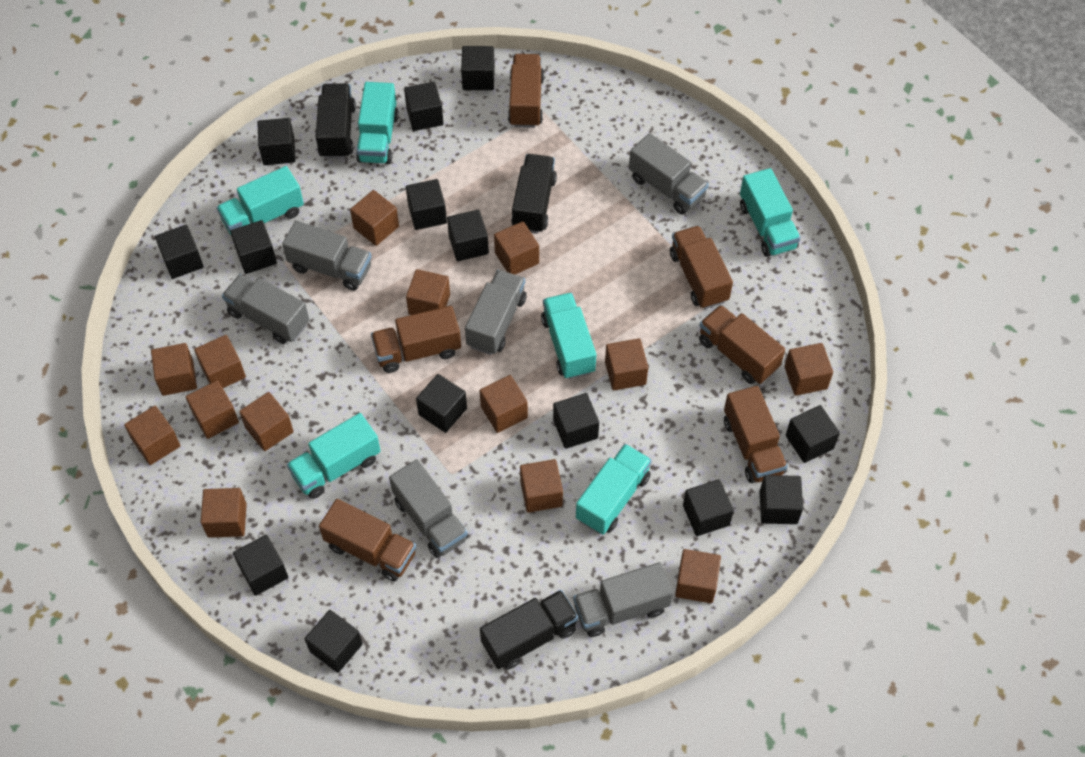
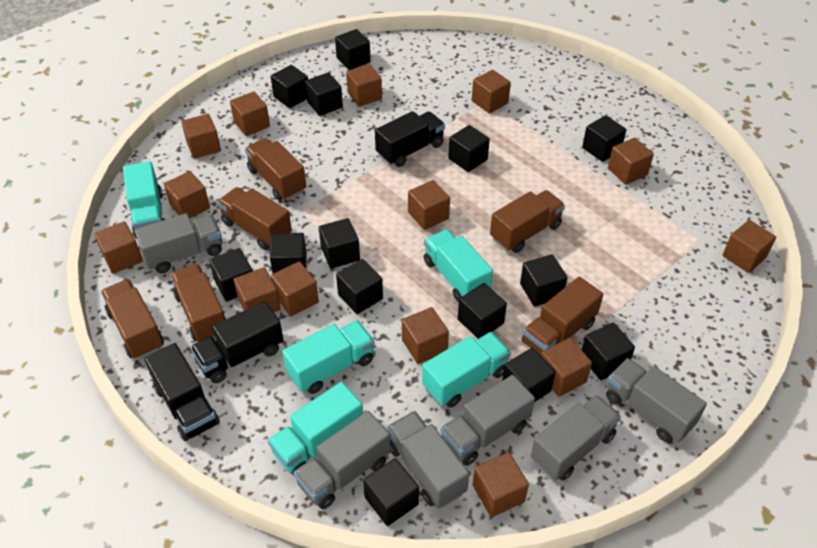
turquoise truck: [216,166,304,235] [287,413,381,499] [356,82,399,164] [541,293,596,379] [576,444,652,535] [740,168,801,257] = 6 -> [123,161,165,239] [268,382,363,475] [282,320,375,394] [422,332,511,408] [424,229,493,302] = 5

